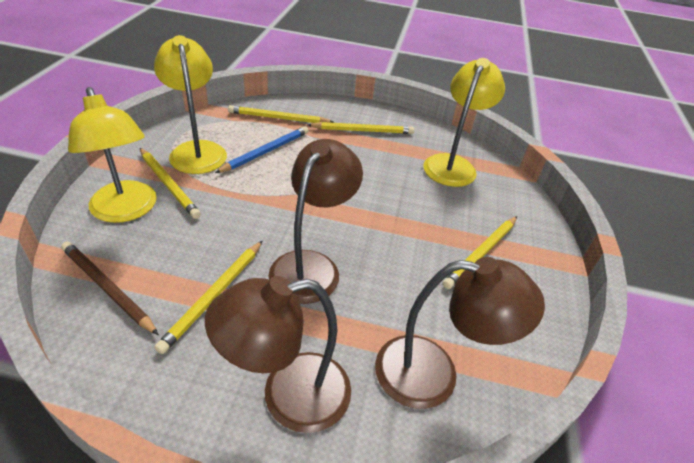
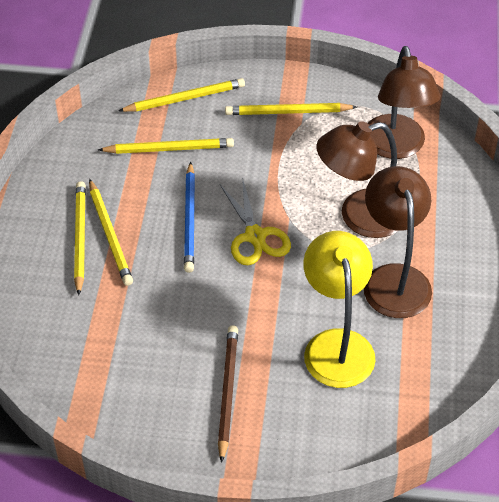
yellow lamp: [68,87,157,223] [154,35,227,174] [423,58,505,187] = 3 -> [303,231,375,388] = 1
yellow scissors: none = 0 -> [220,178,291,265] = 1

